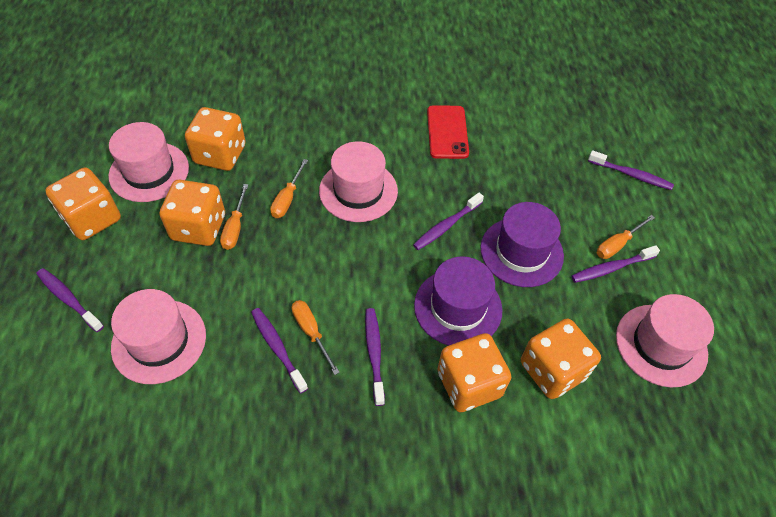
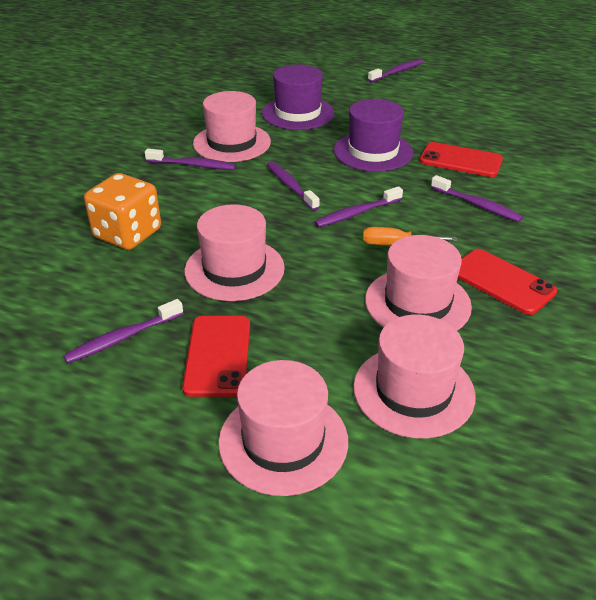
orange dice: [45,168,121,240] [160,180,225,246] [185,107,246,171] [438,333,511,412] [521,318,601,399] = 5 -> [84,173,161,250] = 1
orange screwdriver: [220,184,249,250] [270,159,308,218] [292,300,340,375] [597,215,655,259] = 4 -> [363,227,457,245] = 1
pink hat: [108,122,189,202] [111,289,206,384] [319,141,398,222] [616,294,714,387] = 4 -> [184,204,285,301] [193,91,271,162] [218,360,348,496] [353,315,476,438] [365,235,472,331] = 5
red phone: [427,105,469,159] = 1 -> [182,316,250,397] [419,142,503,177] [458,249,557,315] = 3

